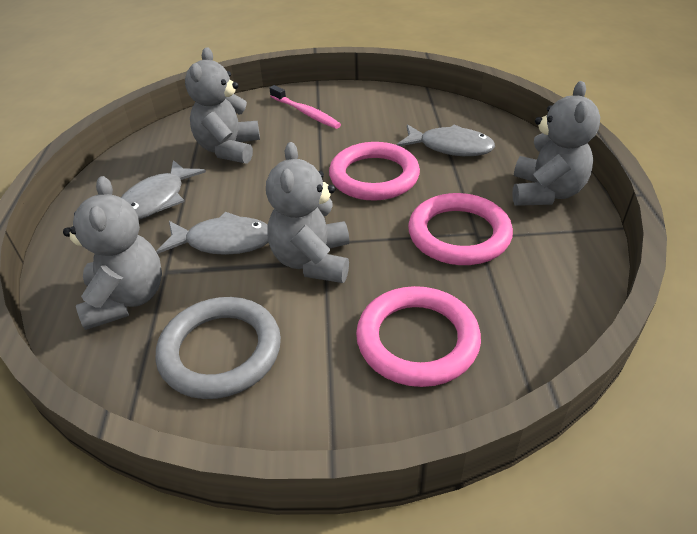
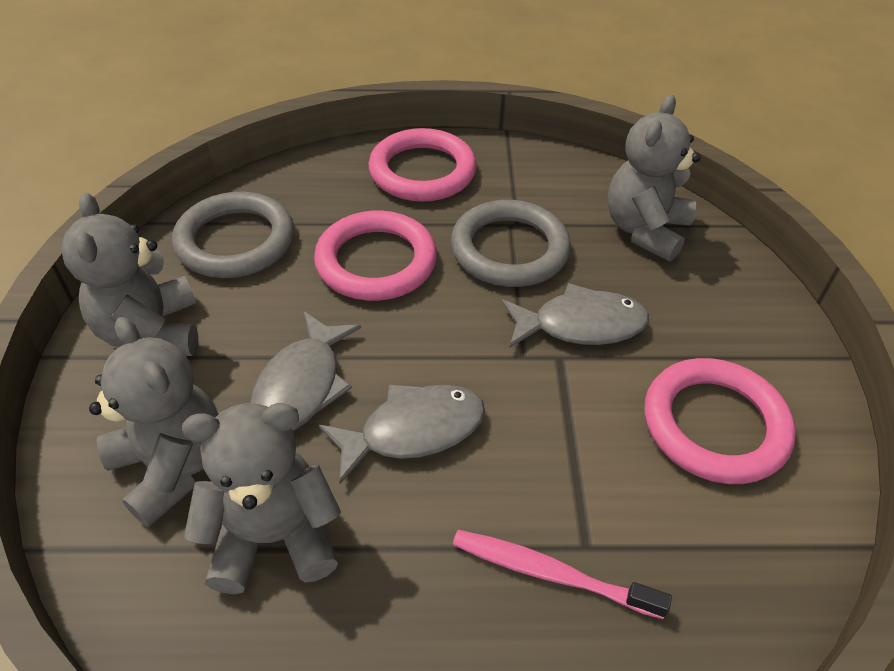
grey ring: [155,297,281,399] = 1 -> [172,191,294,278] [451,200,571,287] = 2

